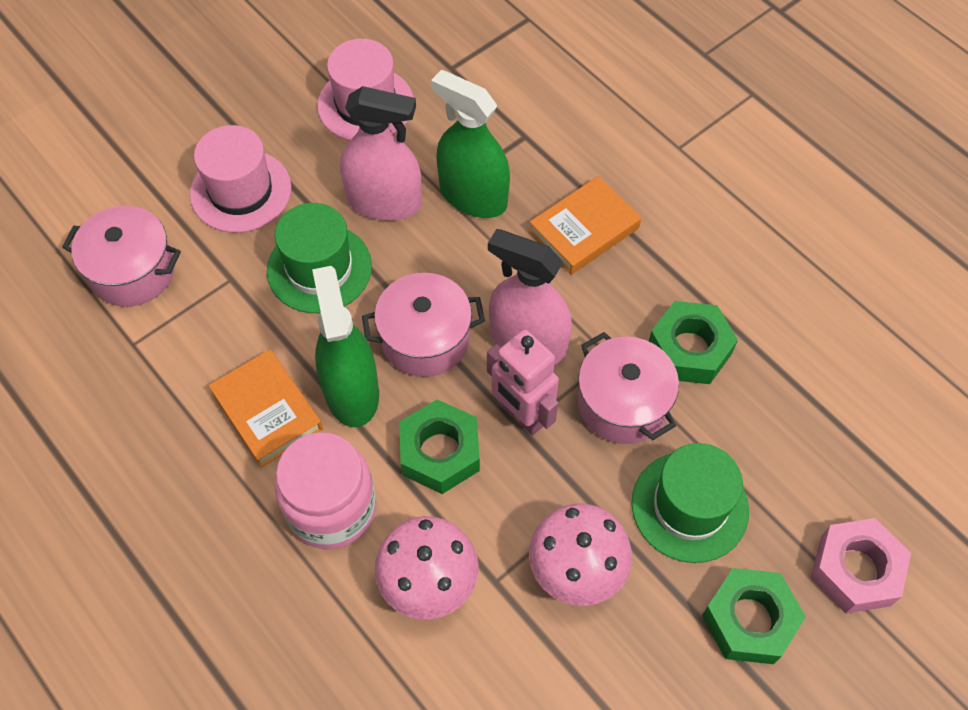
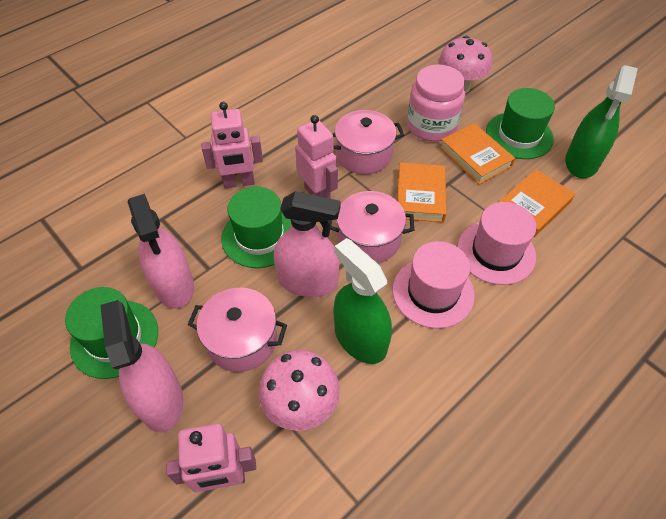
green hat: [267,203,372,313] [632,443,749,563] = 2 -> [65,287,158,379] [221,187,291,268] [486,88,555,159] = 3
green nut: [399,399,480,494] [649,301,738,384] [702,568,806,664] = 3 -> none = 0
orange book: [208,349,323,468] [529,176,641,275] = 2 -> [397,163,446,222] [440,123,515,185] [499,169,575,237] = 3
pink nut: [811,518,911,614] = 1 -> none = 0
pink robot: [487,330,559,436] = 1 -> [166,424,256,492] [201,102,263,188] [295,115,338,199] = 3
pink spray bottle: [340,86,422,221] [488,229,572,365] = 2 -> [100,300,183,432] [128,194,194,309] [274,191,341,297] = 3

